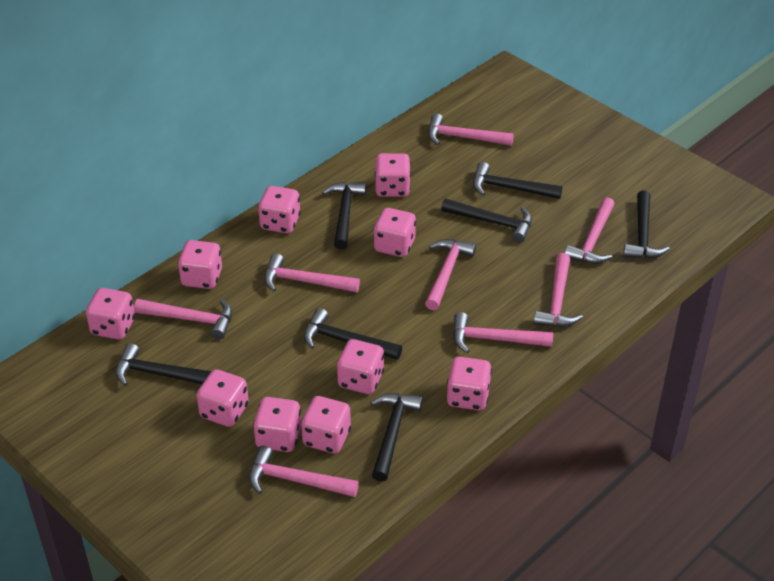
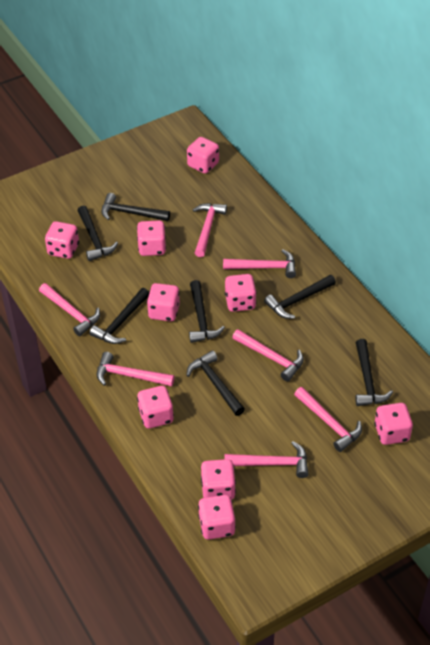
pink dice: [86,288,135,340] [178,240,222,289] [197,369,249,427] [253,397,301,452] [258,186,301,233] [301,396,351,454] [337,339,384,394] [374,208,416,257] [375,153,411,197] [447,357,492,410] = 10 -> [45,221,79,259] [137,220,166,256] [137,386,174,428] [147,283,180,321] [187,137,219,174] [198,495,236,540] [201,459,236,500] [225,274,257,312] [374,403,413,445] = 9
pink hammer: [134,299,232,339] [249,446,359,497] [264,253,360,292] [425,239,476,310] [428,113,514,146] [453,312,553,353] [534,253,583,327] [565,197,615,264] = 8 -> [39,283,100,336] [97,352,175,387] [193,203,227,257] [223,249,296,278] [224,441,309,478] [232,329,304,382] [294,387,362,452] = 7

